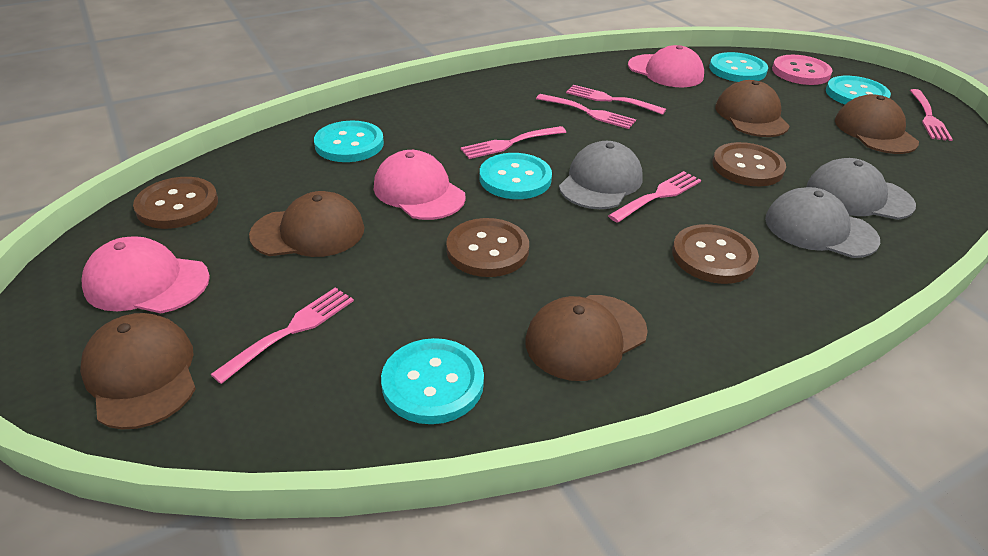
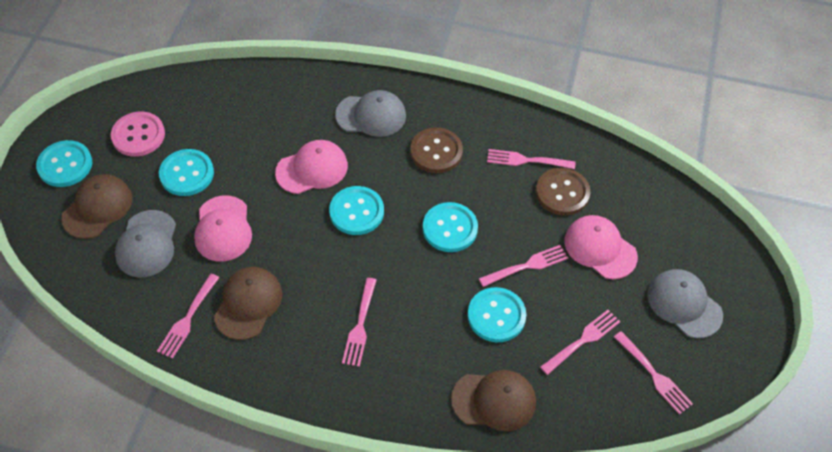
brown button: [133,177,218,229] [446,218,529,277] [672,224,759,284] [712,142,786,186] = 4 -> [410,128,463,173] [536,168,590,216] = 2
brown cap: [80,313,196,430] [249,191,364,257] [525,295,648,381] [715,80,790,137] [835,94,919,154] = 5 -> [61,174,132,239] [214,267,282,340] [451,370,536,431] = 3

